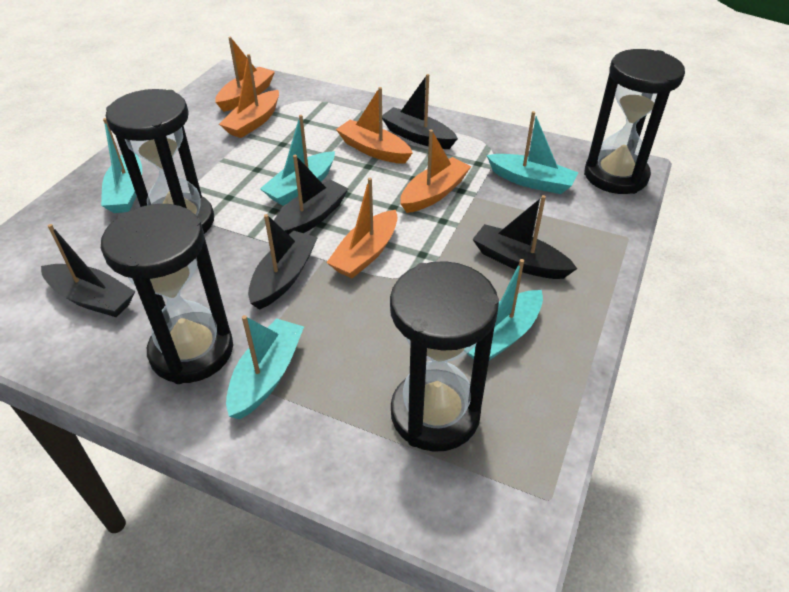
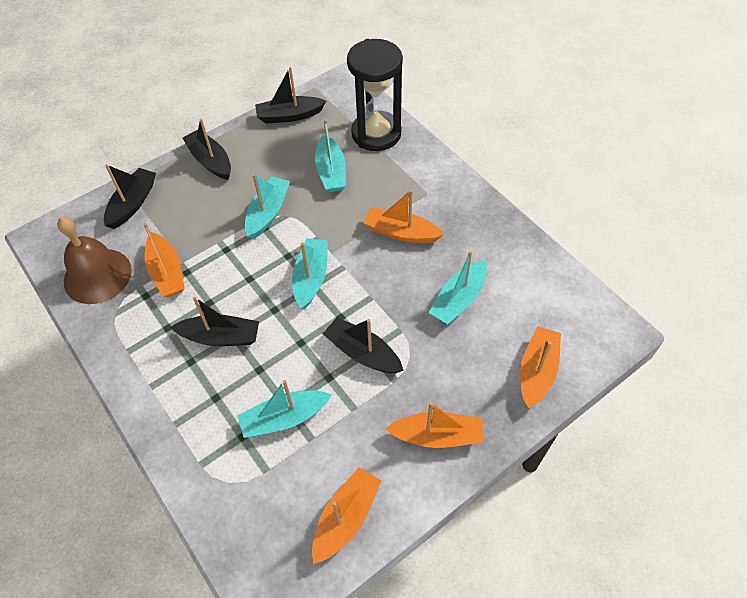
black hourglass: [101,204,233,384] [106,89,214,234] [390,261,499,452] [584,49,685,194] = 4 -> [347,39,403,151] = 1
brown bell: none = 0 -> [57,217,132,304] = 1

